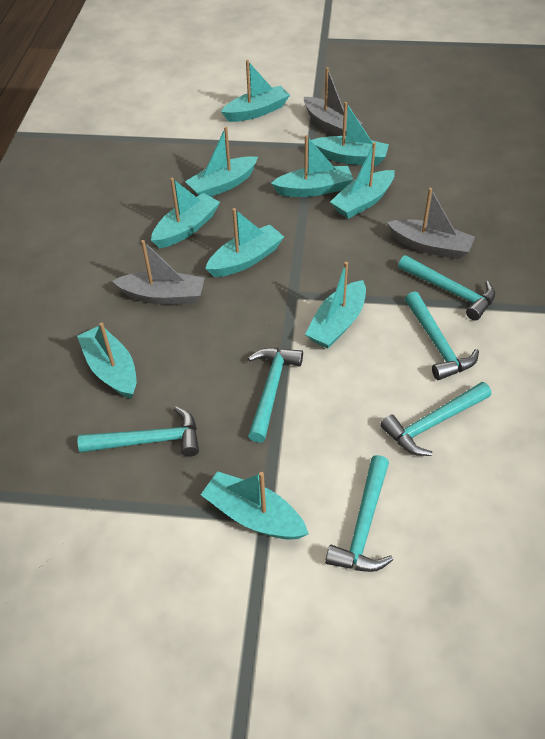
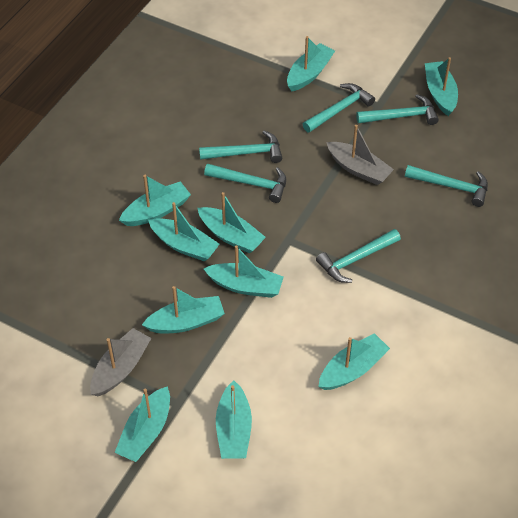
grey boat: [112,240,205,304] [304,67,363,136] [387,188,475,259] = 3 -> [90,328,151,396] [326,125,394,185] = 2

